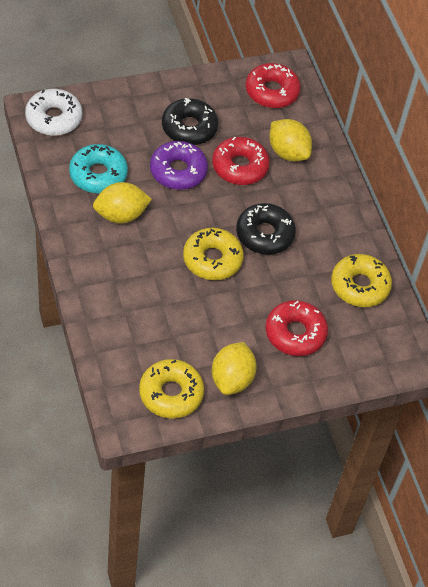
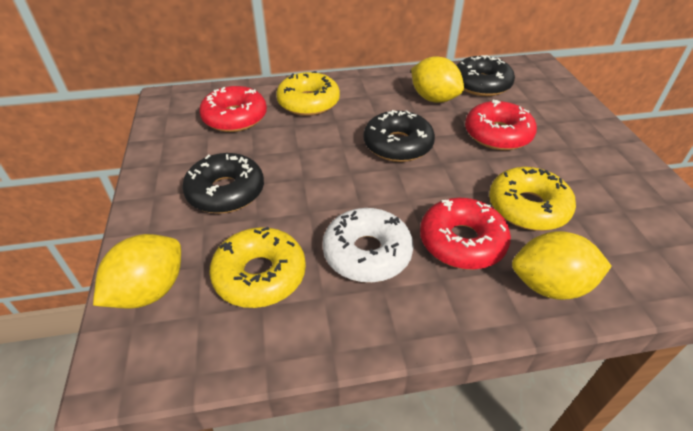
black donut: [162,98,218,145] [236,203,296,255] = 2 -> [182,153,264,213] [364,110,435,162] [456,55,515,96] = 3
purple donut: [150,141,208,190] = 1 -> none = 0
turquoise donut: [69,144,128,194] = 1 -> none = 0

